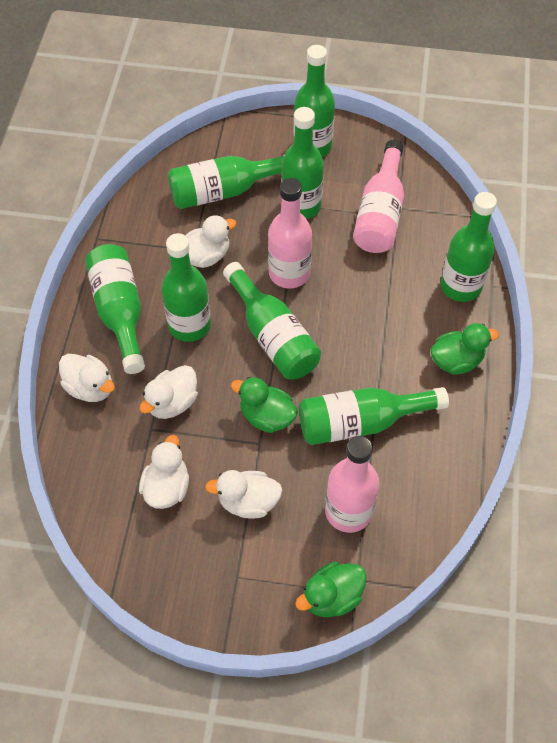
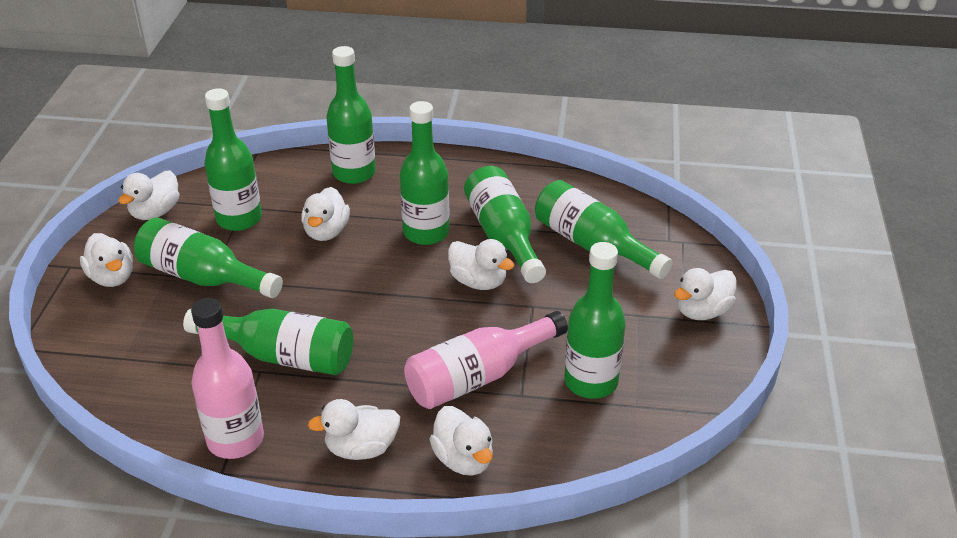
green duck: [231,377,298,433] [295,562,367,617] [430,323,499,375] = 3 -> none = 0
pink bottle: [268,178,312,288] [325,436,379,533] [353,140,404,253] = 3 -> [191,298,264,459] [404,311,568,409] = 2
white duck: [59,354,115,402] [139,435,189,509] [140,365,198,419] [185,215,237,268] [205,470,282,519] = 5 -> [80,233,133,287] [118,170,180,220] [301,187,350,241] [308,399,400,460] [429,406,493,476] [448,239,515,290] [674,268,736,320] = 7

